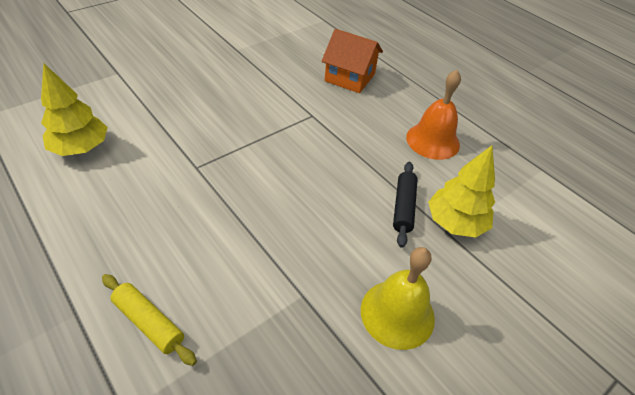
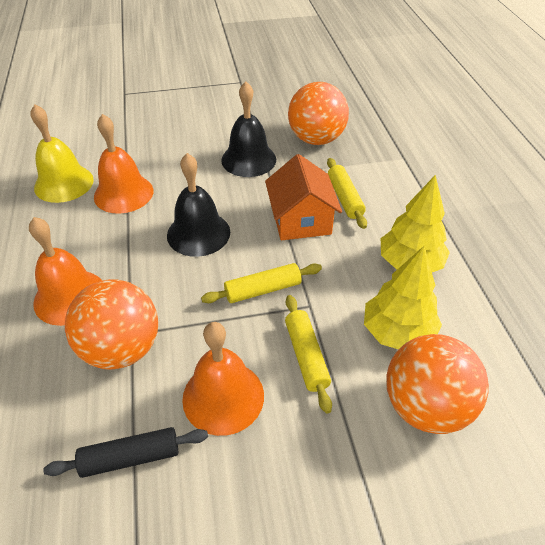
black bell: none = 0 -> [167,153,230,257] [221,82,276,177] = 2
orange ball: none = 0 -> [65,279,158,370] [288,82,349,145] [386,334,489,434] = 3
orange bell: [406,70,461,160] = 1 -> [29,217,102,326] [94,114,153,214] [182,322,264,436] = 3
yellow rolling pin: [102,274,197,366] = 1 -> [201,263,322,303] [285,295,332,414] [327,158,367,229] = 3

